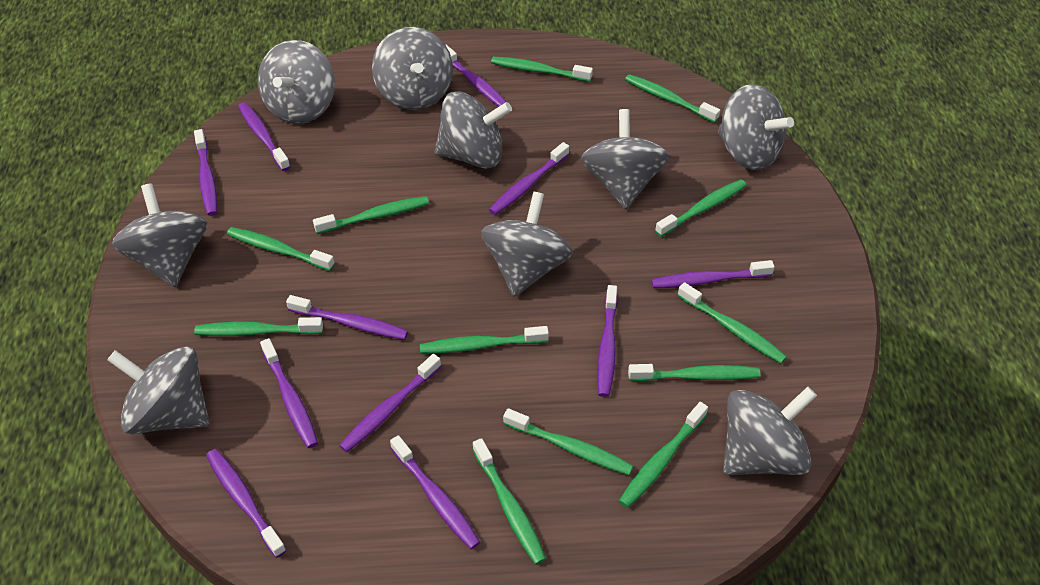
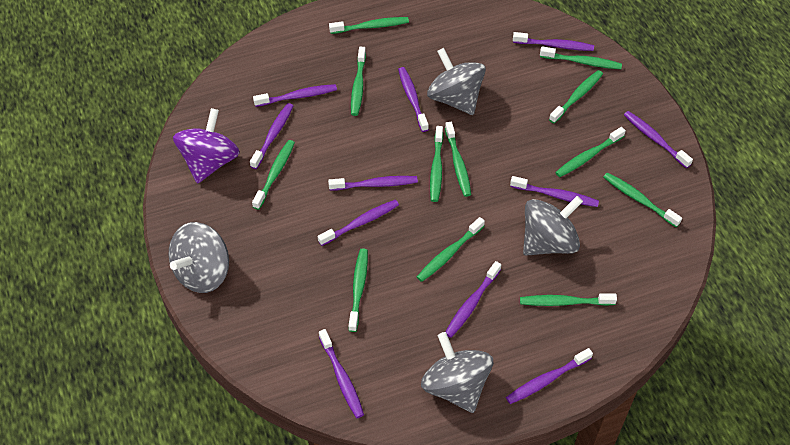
grey spinning top: [107,346,210,434] [112,183,207,287] [258,40,335,124] [372,27,453,110] [435,91,512,169] [481,192,573,297] [581,109,669,209] [718,84,794,170] [723,386,817,475] = 9 -> [169,222,229,293] [421,332,493,413] [427,48,486,115] [523,196,583,256] = 4
purple spinning top: none = 0 -> [173,108,240,184] = 1

